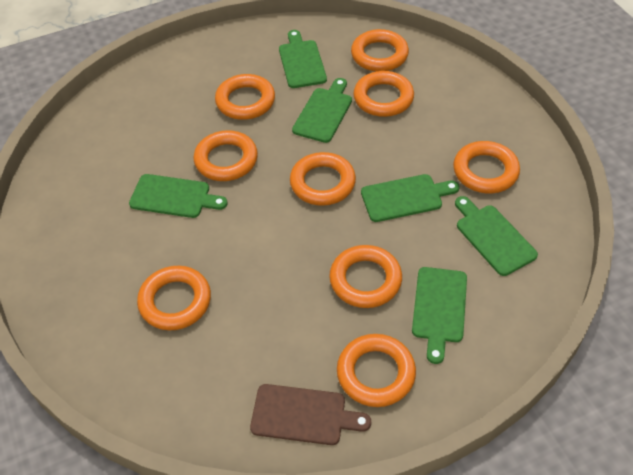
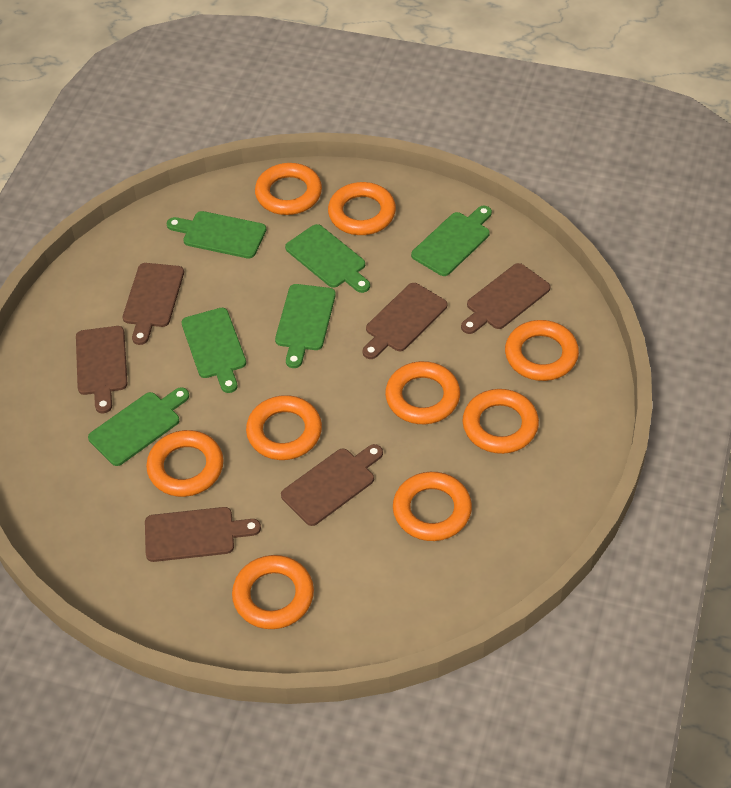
brown cutting board: [250,384,371,445] = 1 -> [76,326,128,413] [123,263,184,345] [145,507,261,562] [281,444,383,526] [362,283,447,359] [461,263,550,334] = 6

